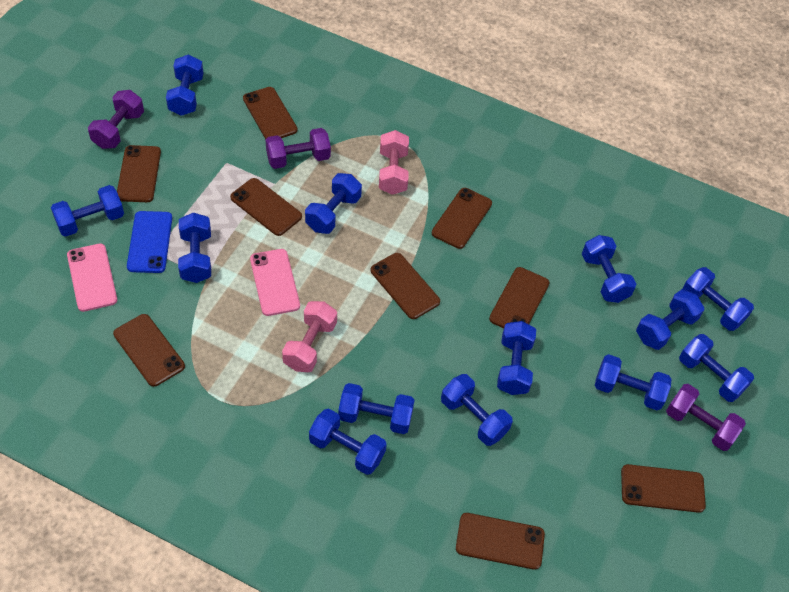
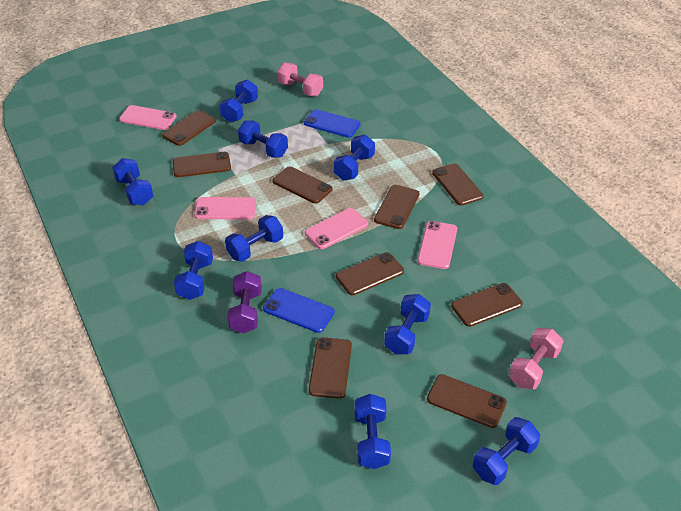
blue dumbbell: [51,185,124,237] [166,54,204,116] [178,213,211,283] [305,173,362,234] [309,408,387,475] [338,383,415,434] [441,374,513,446] [497,321,536,395] [582,235,636,303] [595,354,671,410] [636,289,704,350] [679,334,754,402] [682,267,754,331] = 13 -> [112,158,153,205] [174,241,213,300] [219,80,258,122] [225,215,283,262] [238,120,288,158] [334,135,375,180] [354,394,391,469] [384,294,431,355] [473,417,540,485] = 9
blue phone: [127,211,172,273] = 1 -> [263,288,335,333] [304,109,361,138] = 2
pink phone: [67,243,117,312] [250,249,300,316] = 2 -> [119,105,177,130] [194,197,256,220] [305,208,368,249] [417,221,457,269] = 4
purple dumbbell: [88,90,144,149] [266,128,331,169] [666,384,746,451] = 3 -> [228,271,262,333] = 1

